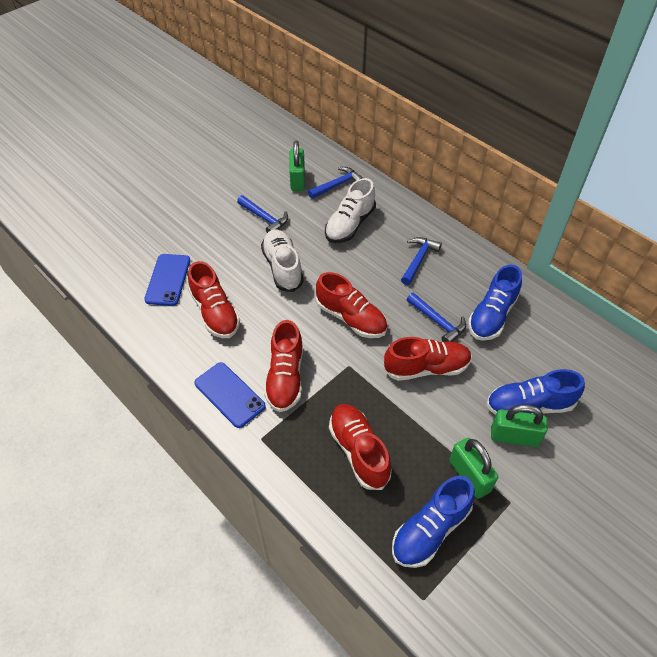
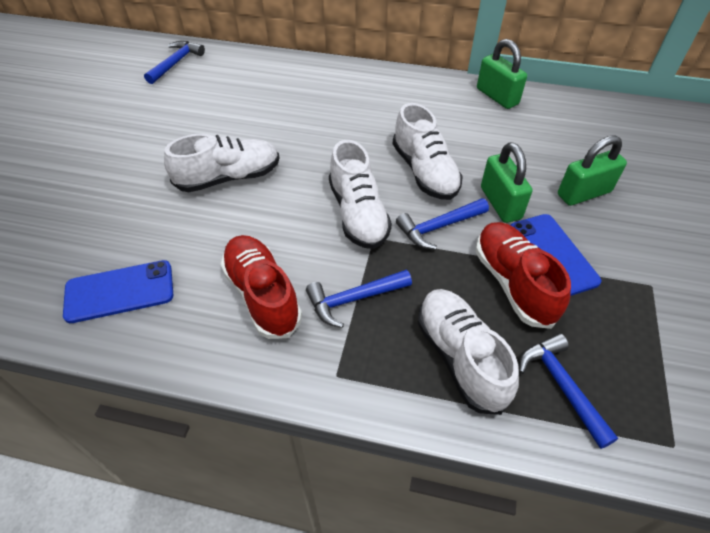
blue shoe: [392,476,475,568] [468,265,522,341] [486,369,585,415] = 3 -> none = 0
red shoe: [188,261,240,338] [264,320,303,412] [316,272,387,338] [329,404,392,490] [383,337,472,381] = 5 -> [221,235,302,339] [475,222,571,329] = 2
white shoe: [261,230,304,292] [325,178,376,243] = 2 -> [164,134,280,192] [329,140,392,249] [393,103,463,200] [418,289,519,415] = 4

